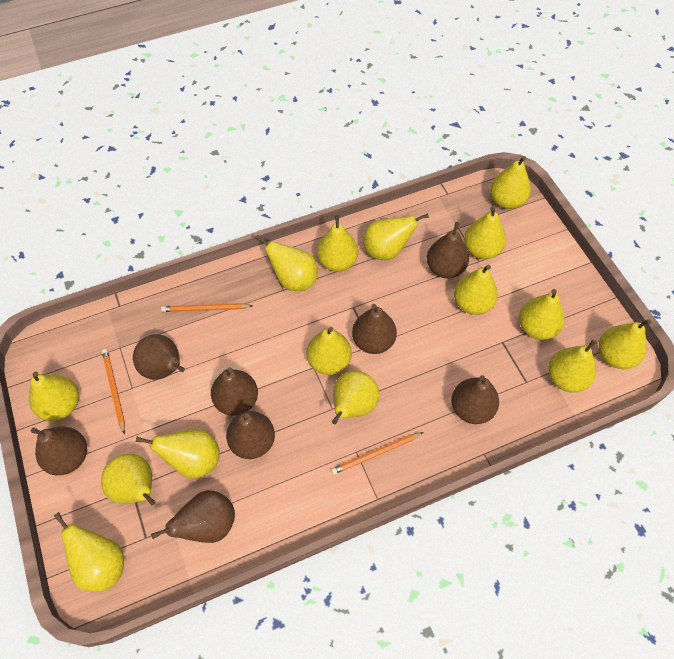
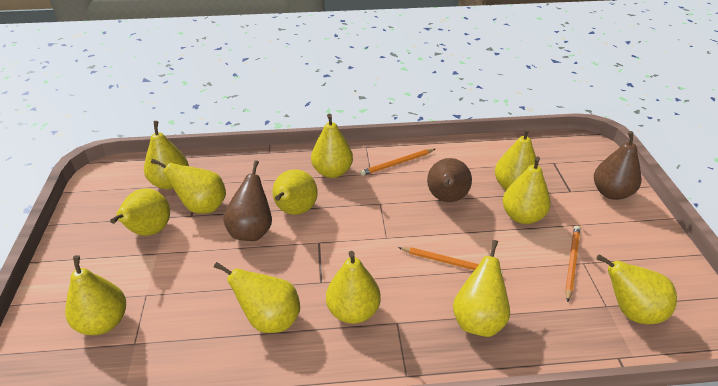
brown pear: [31,427,87,475] [133,334,185,380] [151,490,235,543] [211,367,258,416] [226,411,275,459] [352,304,397,354] [427,222,469,278] [451,375,499,424] = 8 -> [223,161,272,241] [427,158,472,202] [594,131,641,200] = 3
yellow pear: [29,371,79,421] [54,512,124,592] [101,454,155,506] [136,429,220,479] [255,235,318,291] [307,327,352,375] [317,215,358,272] [332,371,379,424] [363,213,429,260] [454,265,498,315] [464,206,506,259] [490,156,531,209] [519,289,565,340] [548,340,597,393] [599,319,651,369] = 15 -> [65,255,126,335] [110,188,170,236] [144,121,189,189] [151,159,226,214] [214,262,300,333] [272,169,318,215] [311,114,353,178] [326,251,381,324] [453,240,510,337] [495,127,536,190] [503,156,550,224] [596,254,677,324] = 12

